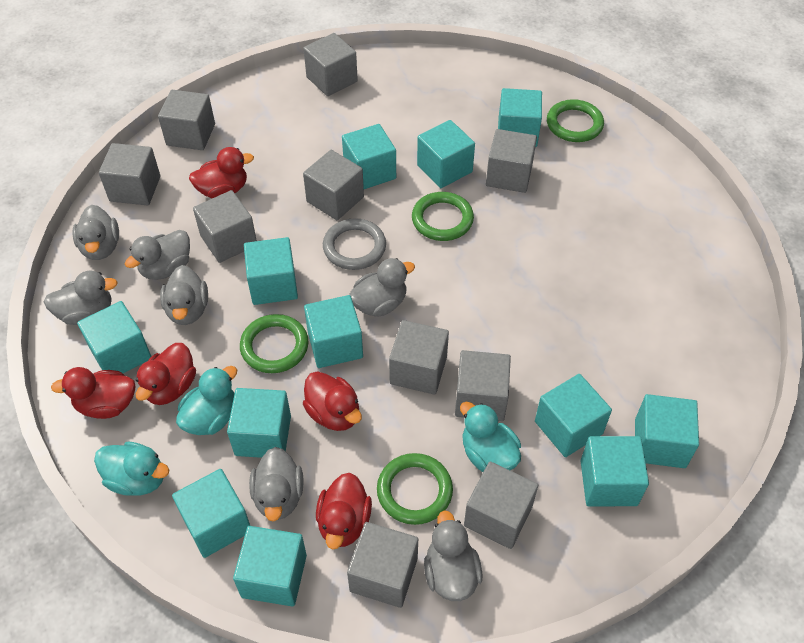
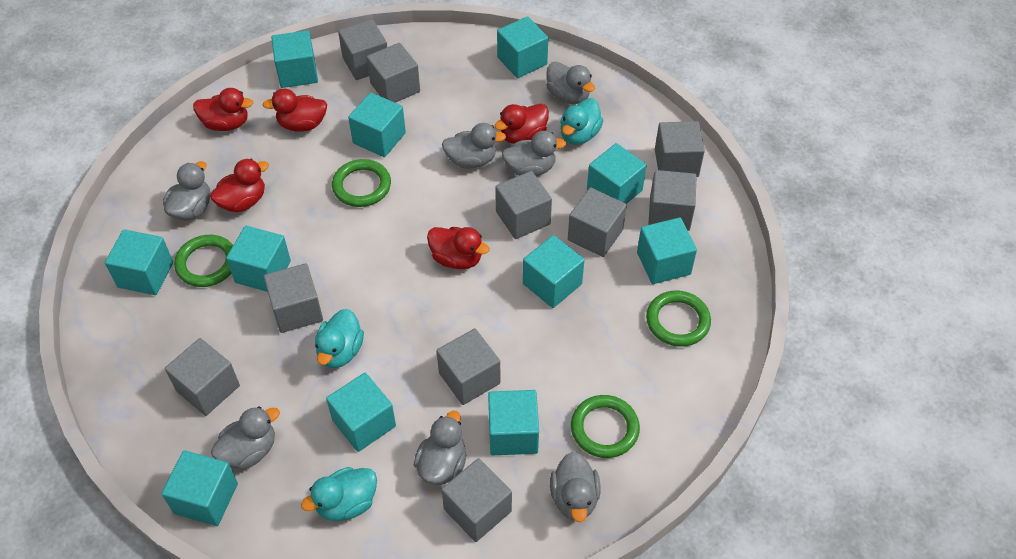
grey ring: [323,218,386,270] = 1 -> none = 0
turquoise cube: [77,301,151,373] [172,469,250,558] [227,388,291,458] [233,526,307,607] [244,237,298,305] [304,295,363,368] [342,124,396,189] [417,120,475,188] [498,88,542,147] [535,374,612,457] [581,436,649,506] [635,394,699,468] = 12 -> [105,229,173,295] [161,450,238,526] [226,226,291,292] [271,30,318,88] [326,373,396,452] [348,92,406,157] [488,390,539,456] [497,16,548,78] [523,235,584,308] [587,143,647,204] [637,217,697,284] = 11

